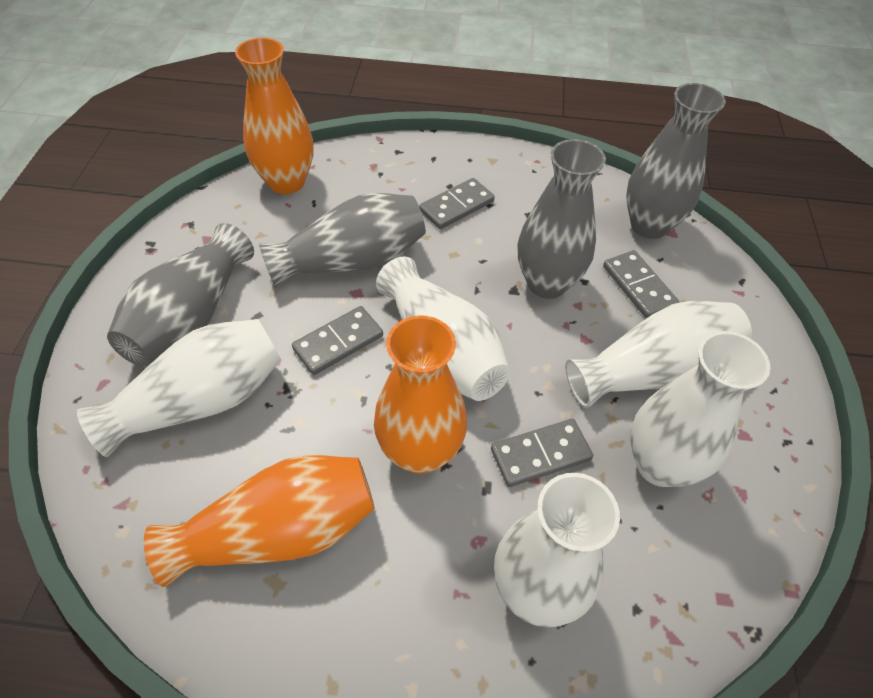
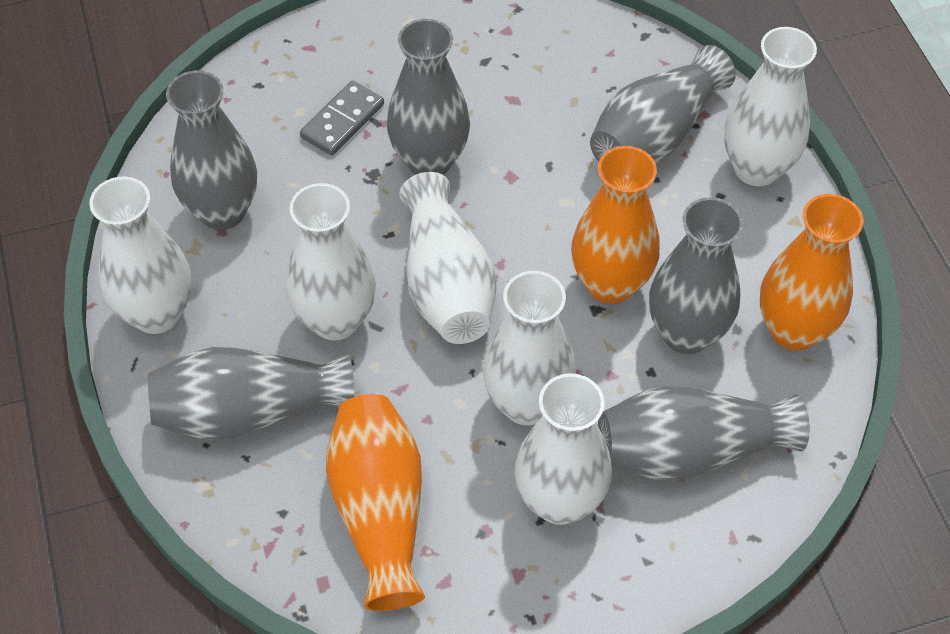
grey domino: [292,306,383,375] [419,178,495,229] [491,419,593,487] [603,250,679,318] = 4 -> [300,80,384,155] = 1
grey vase: [107,223,254,366] [259,193,426,287] [518,139,606,299] [626,83,726,239] = 4 -> [147,347,355,440] [166,71,257,230] [387,19,470,175] [590,45,736,163] [598,386,810,480] [649,197,743,354] = 6
white vase: [77,319,281,457] [376,257,510,401] [494,473,620,628] [565,301,752,409] [630,331,770,487] = 5 -> [89,176,191,334] [286,183,376,341] [399,172,496,344] [483,271,576,425] [514,373,612,525] [724,27,817,186] = 6

